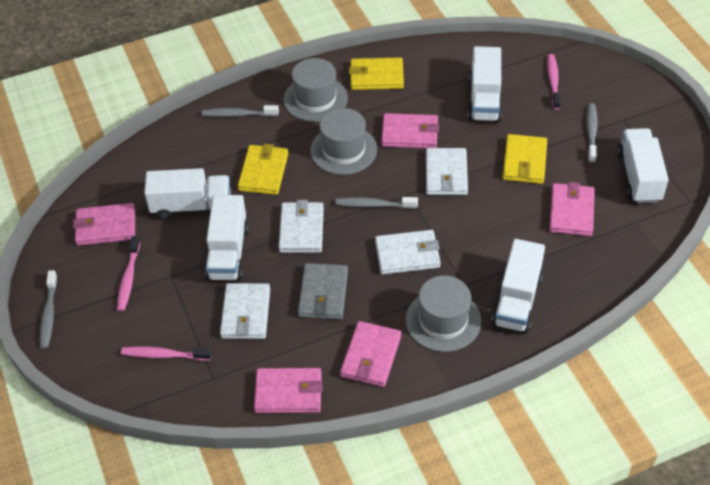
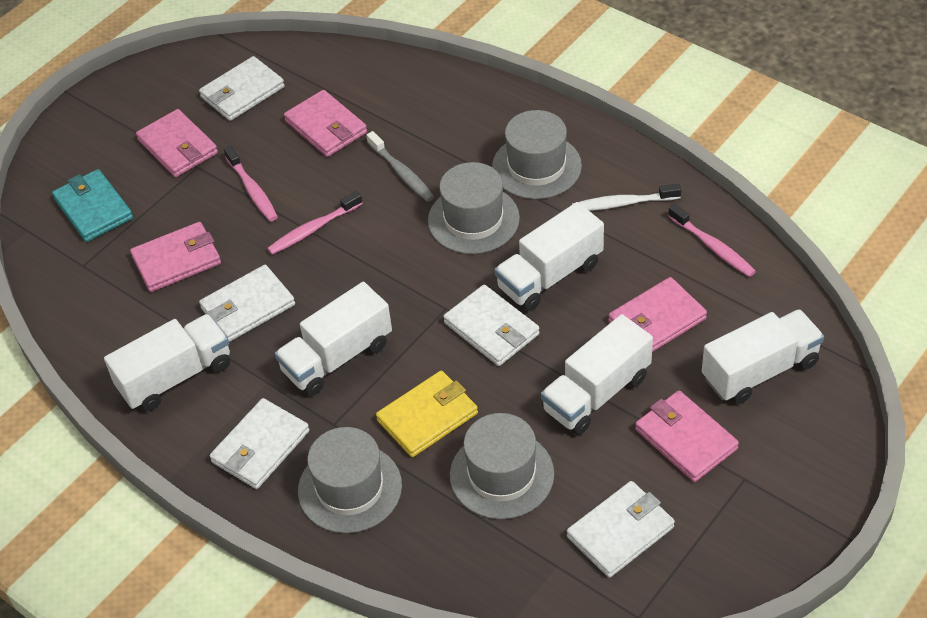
grey hat: [284,58,348,122] [310,108,377,175] [406,276,481,352] = 3 -> [298,427,402,533] [428,162,520,254] [450,413,554,519] [492,110,582,199] = 4
grey toothbrush: [40,270,57,349] [202,105,279,117] [335,197,418,209] [586,103,598,163] = 4 -> [366,131,434,202] = 1
grey wallet: [298,263,348,320] = 1 -> none = 0
turquoise wallet: none = 0 -> [52,169,133,242] = 1
white toothbrush: none = 0 -> [572,184,681,211] = 1
white wallet: [220,283,270,339] [279,200,324,253] [375,230,441,274] [426,148,468,195] = 4 -> [199,56,285,121] [199,265,295,342] [210,398,309,489] [443,285,540,366] [567,481,675,578] = 5
yellow wallet: [238,144,288,195] [349,58,404,90] [503,134,547,184] = 3 -> [376,371,478,457] = 1

